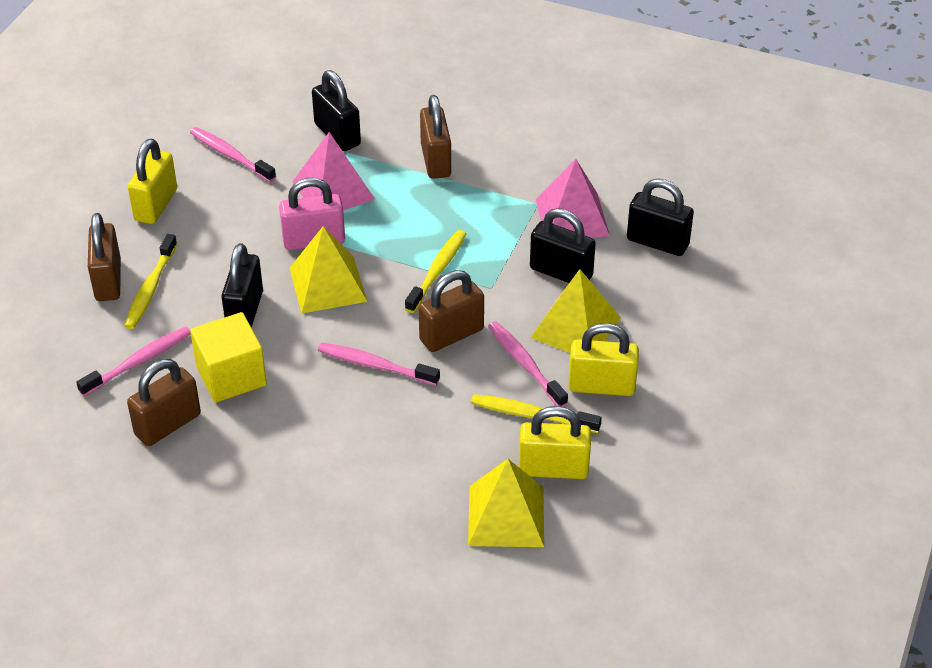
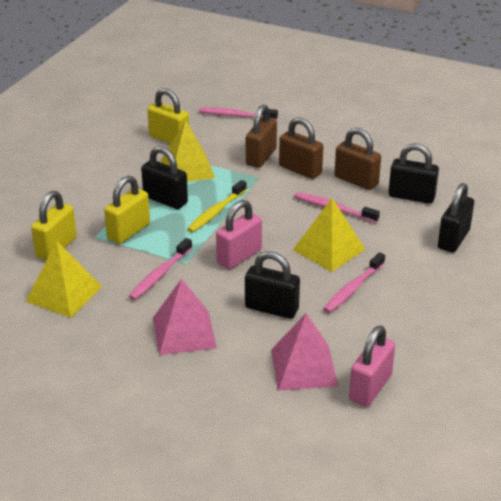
brown padlock: [88,213,121,301] [127,359,201,446] [418,270,484,352] [420,95,451,179] = 4 -> [246,105,277,168] [279,117,323,179] [334,128,381,190] = 3
pink padlock: [279,178,345,250] = 1 -> [216,200,262,269] [349,326,395,407] = 2
yellow cube: [190,312,267,403] = 1 -> none = 0
yellow toothbrush: [124,234,177,329] [405,230,466,313] [471,394,602,433] = 3 -> [187,180,247,233] = 1

